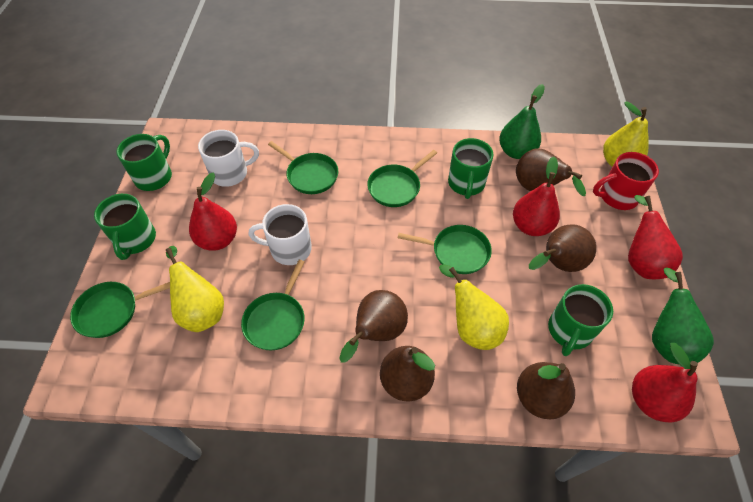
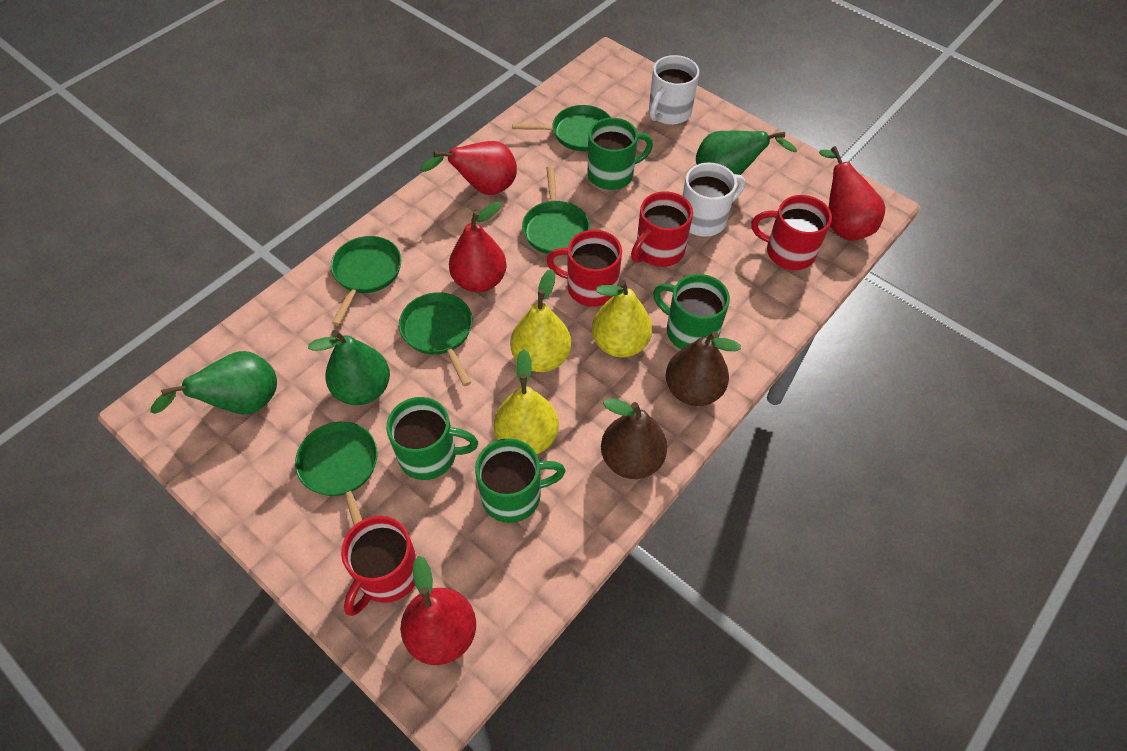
brown pear: [339,290,408,363] [380,346,435,401] [516,149,586,197] [517,362,575,420] [529,224,596,272] = 5 -> [601,399,667,479] [666,331,741,406] = 2
green pear: [499,84,545,159] [652,267,714,364] = 2 -> [150,351,277,414] [308,330,390,405] [696,131,797,175] = 3
red mug: [593,152,659,210] = 1 -> [341,516,417,616] [546,230,622,307] [631,191,693,267] [751,195,832,270] = 4

